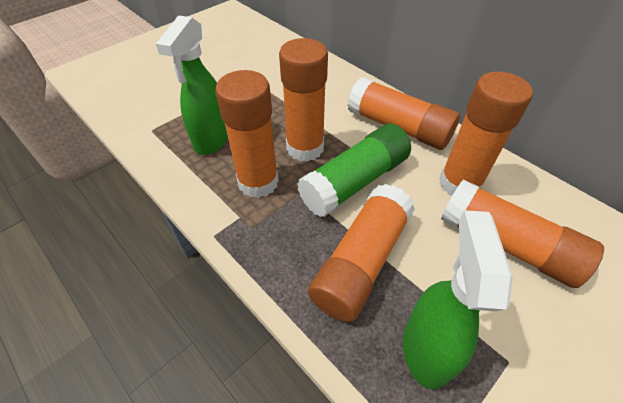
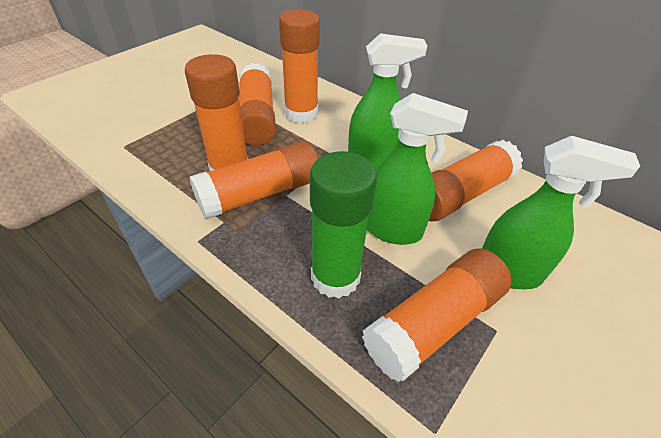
green spray bottle: [156,15,228,155] [403,210,513,389] = 2 -> [348,33,427,170] [367,93,468,245] [482,136,640,289] = 3

